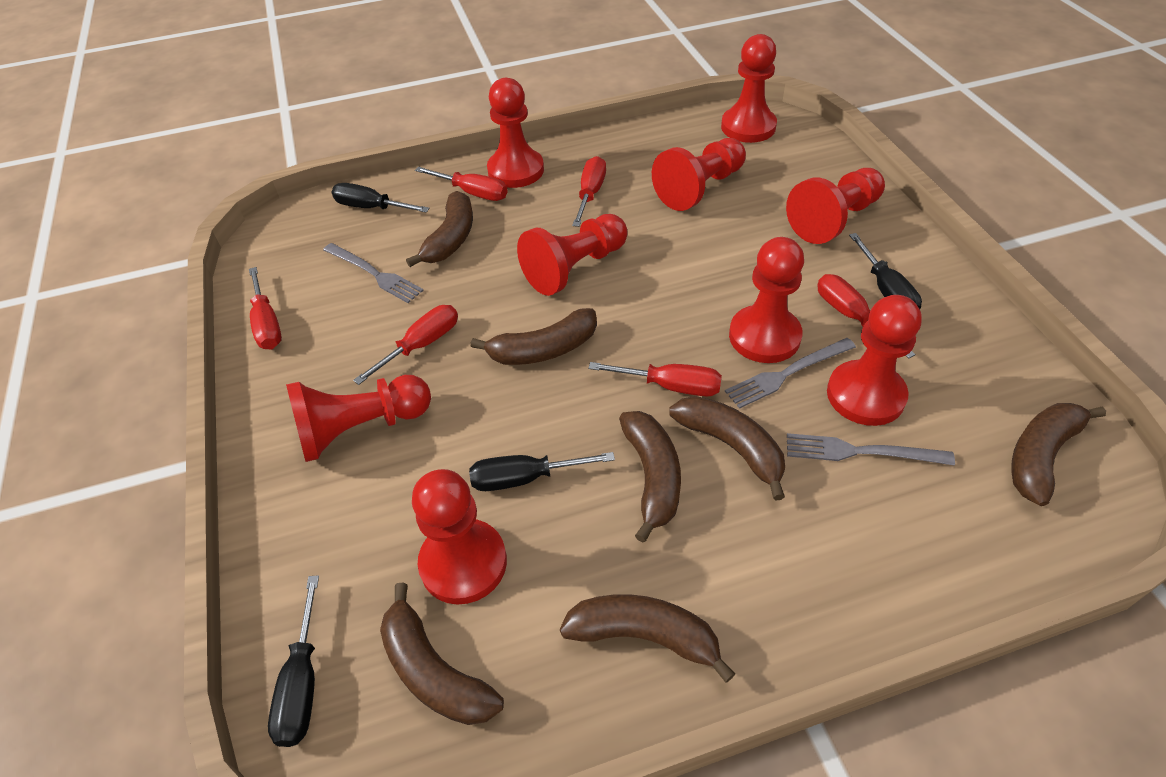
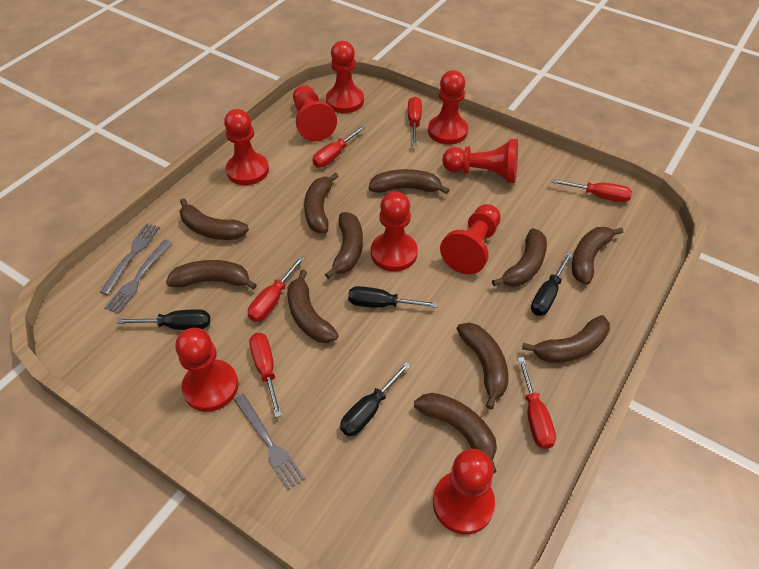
brown banana: [380,583,504,725] [406,191,473,267] [471,308,597,365] [560,594,735,683] [619,411,681,542] [669,396,785,501] [1011,403,1106,506] = 7 -> [166,260,257,290] [180,198,249,240] [287,270,339,343] [304,172,339,233] [325,212,363,279] [369,169,449,194] [414,393,497,473] [456,323,508,410] [492,228,547,287] [522,315,610,363] [572,227,623,285] = 11

